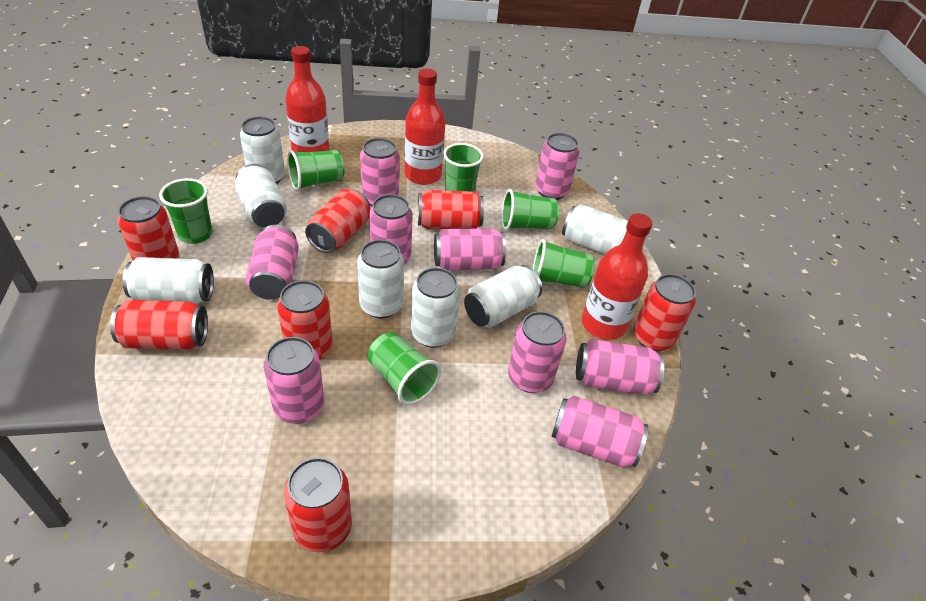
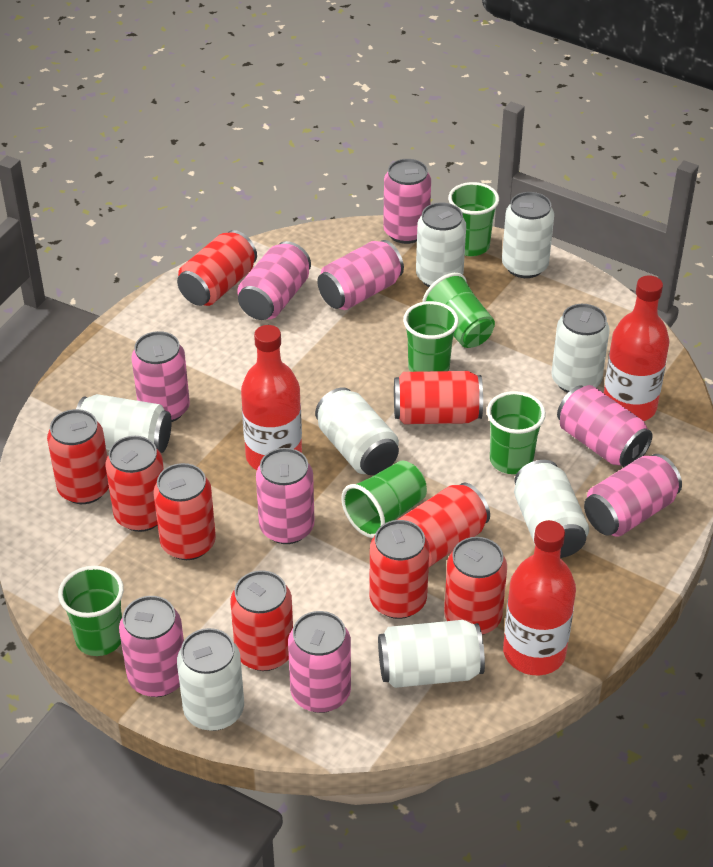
red can: [110,300,208,350] [118,196,180,261] [277,280,333,360] [284,457,352,553] [305,189,370,253] [418,190,484,229] [633,274,696,351] = 7 -> [47,409,109,504] [106,436,164,532] [153,463,216,560] [177,230,257,306] [230,570,293,671] [369,520,429,619] [394,371,483,424] [397,483,490,567] [444,537,507,635] = 9
white can: [122,257,214,305] [235,164,287,228] [240,116,285,184] [357,240,404,318] [411,267,460,348] [464,265,542,328] [562,204,628,254] = 7 -> [76,394,172,453] [177,628,244,731] [315,387,399,475] [378,620,485,688] [416,202,466,287] [502,192,554,278] [514,460,589,558] [552,304,610,393] = 8

